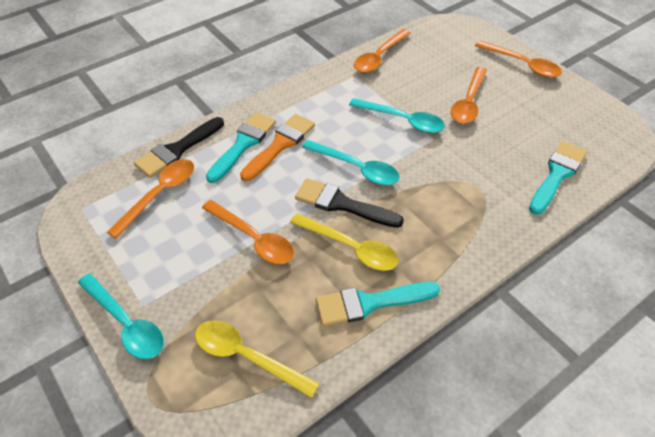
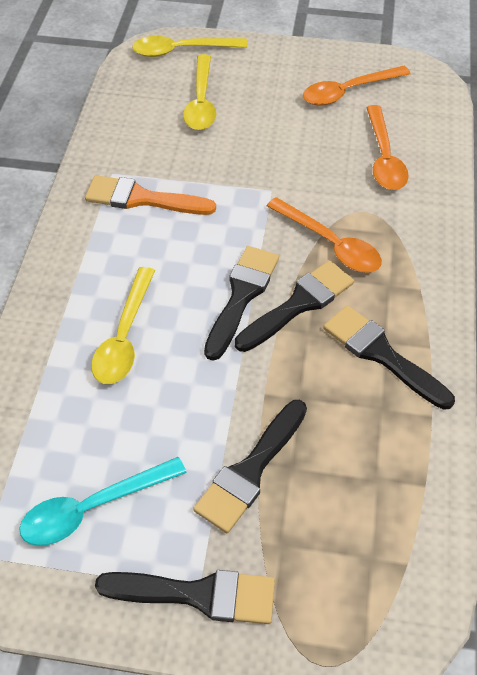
black brush: [134,117,224,178] [295,178,404,228] = 2 -> [95,570,275,624] [193,400,307,533] [204,246,279,361] [235,260,354,352] [323,305,455,410] = 5
orange spoon: [107,159,194,239] [202,200,294,264] [354,29,411,73] [450,67,487,124] [475,41,562,78] = 5 -> [267,197,382,273] [303,66,411,106] [366,105,409,190] = 3
turquoise brush: [206,112,276,183] [316,282,440,326] [529,141,587,215] = 3 -> none = 0
turquoise spoon: [78,274,164,359] [302,140,399,185] [349,98,445,133] = 3 -> [19,457,187,546] = 1
yellow spoon: [195,320,320,398] [290,213,399,271] = 2 -> [91,267,155,384] [132,36,248,57] [183,54,217,130] = 3

